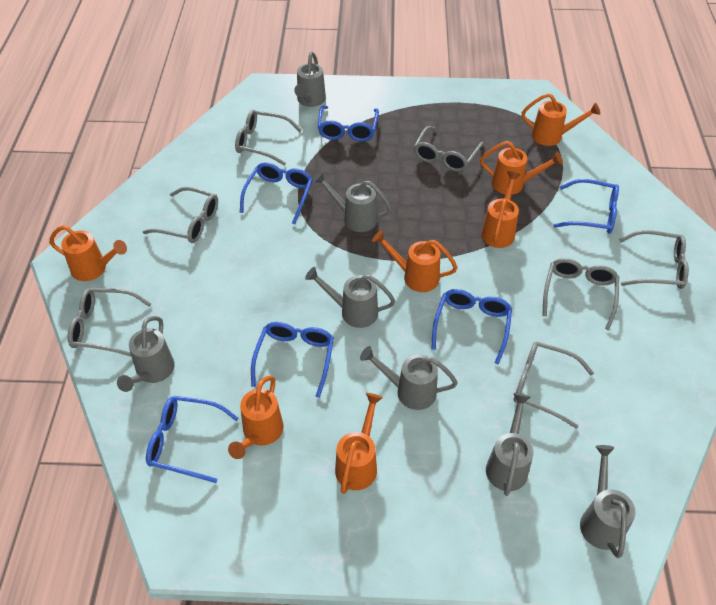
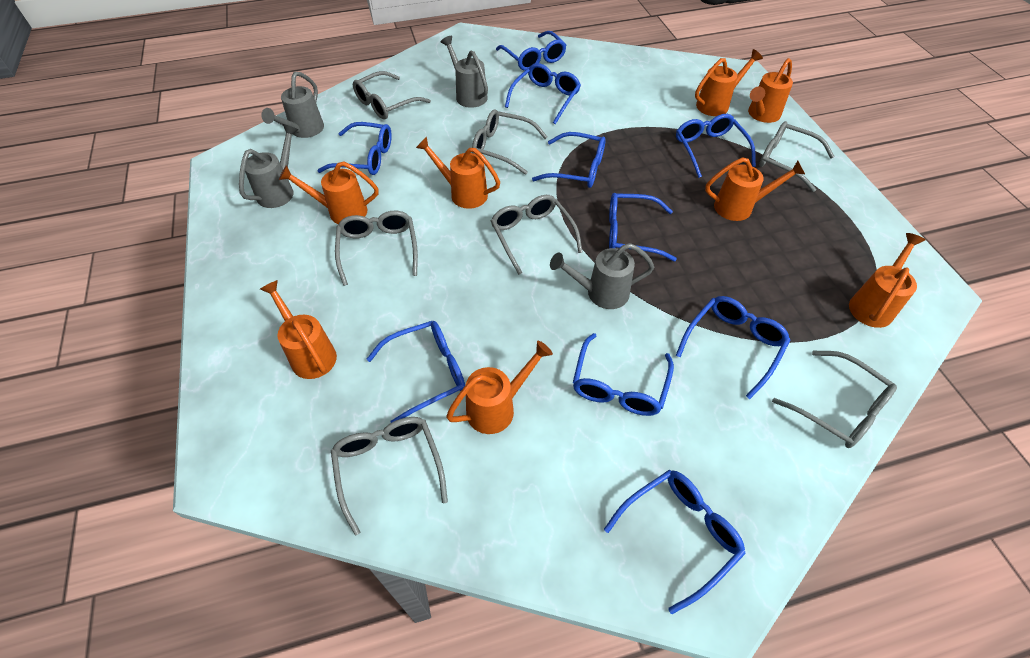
blue glasses: [146,396,239,483] [240,162,313,225] [251,322,334,398] [318,106,379,141] [431,289,512,364] [553,179,619,234] = 6 -> [317,122,392,175] [367,321,465,423] [496,31,566,71] [505,63,581,124] [532,132,606,188] [573,333,674,416] [604,470,746,614] [609,193,677,261] [676,114,756,178] [676,296,790,399] = 10
grey watering can: [117,316,175,392] [294,52,326,107] [305,267,395,328] [313,172,392,232] [360,346,458,410] [486,393,534,496] [580,445,636,558] = 7 -> [239,124,298,208] [261,72,324,138] [441,36,488,108] [550,243,654,309] = 4
orange watering can: [49,225,127,281] [228,376,284,459] [335,393,383,494] [372,230,458,292] [480,141,563,195] [481,171,521,248] [522,93,600,146] = 7 -> [260,280,337,379] [279,162,378,224] [416,136,500,209] [446,341,553,434] [695,49,763,116] [705,157,805,221] [748,58,793,123] [849,233,925,328] = 8

